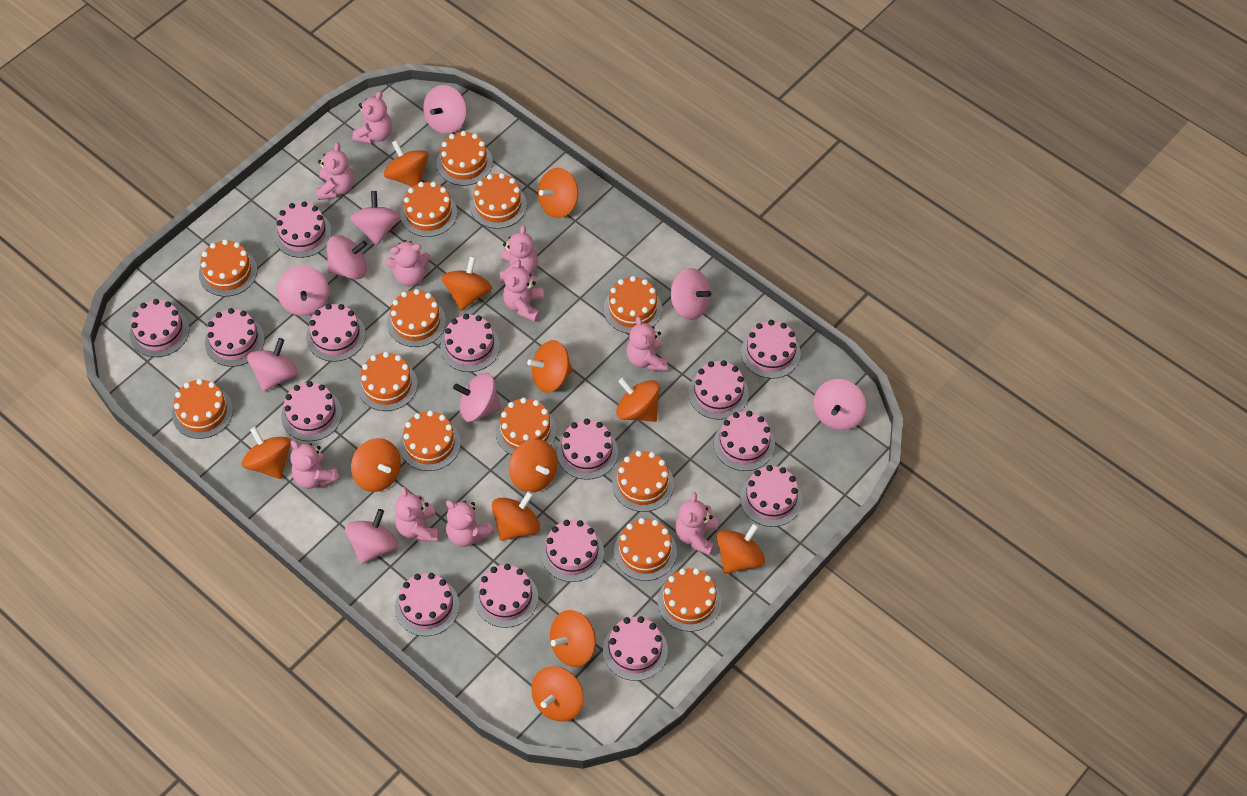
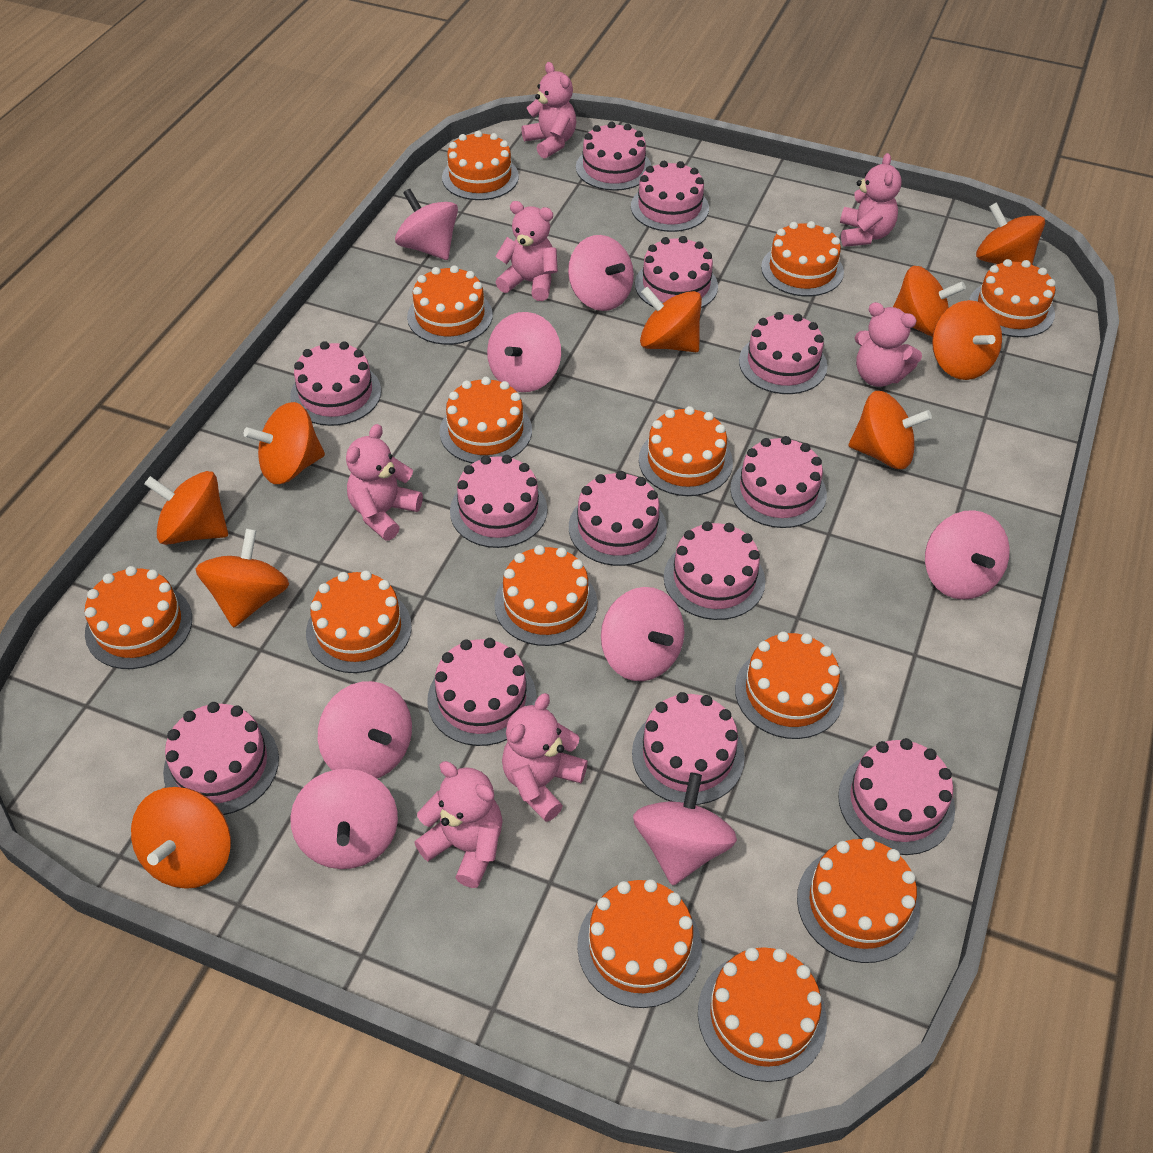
orange spinning top: [242,427,291,479] [351,438,401,492] [384,140,429,187] [442,256,492,311] [492,491,540,541] [509,439,558,492] [527,340,573,393] [531,667,584,722] [538,168,578,218] [550,610,596,667] [616,378,660,422] [716,523,765,574] = 12 -> [131,787,231,889] [144,471,228,545] [195,529,289,627] [244,402,325,484] [640,287,702,352] [849,391,932,469] [893,266,966,337] [932,300,1002,380] [976,202,1045,265] = 9
pink cake: [130,299,189,357] [205,308,265,367] [274,201,332,258] [281,381,342,441] [306,304,366,362] [395,573,459,636] [440,314,500,372] [474,564,538,628] [541,520,604,582] [557,419,618,480] [603,616,668,681] [688,360,749,420] [714,411,775,471] [740,465,802,527] [741,320,801,379] = 15 -> [163,702,279,815] [290,341,381,426] [427,638,537,746] [450,455,547,548] [569,471,667,566] [576,122,651,191] [631,161,709,232] [632,692,745,805] [635,236,718,308] [664,521,765,620] [730,436,827,528] [739,312,827,394] [838,738,955,855] = 13
pink spinning top: [247,338,298,392] [277,266,329,316] [327,235,367,280] [345,509,398,564] [350,191,401,246] [423,85,467,134] [453,373,501,422] [671,268,711,320] [814,379,866,430] = 9 -> [290,769,398,869] [318,681,412,779] [395,189,458,260] [487,312,561,392] [568,235,634,311] [601,587,684,681] [633,773,737,886] [925,510,1010,600] = 8
pink teddy bear: [290,440,340,489] [316,143,354,200] [353,91,392,144] [385,240,431,287] [395,487,439,541] [446,501,494,547] [499,225,538,283] [503,259,544,322] [626,316,667,371] [675,492,718,556] = 10 -> [346,424,423,541] [414,761,503,888] [495,201,558,301] [502,693,588,822] [521,62,576,159] [840,153,902,247] [855,302,922,387] = 7

